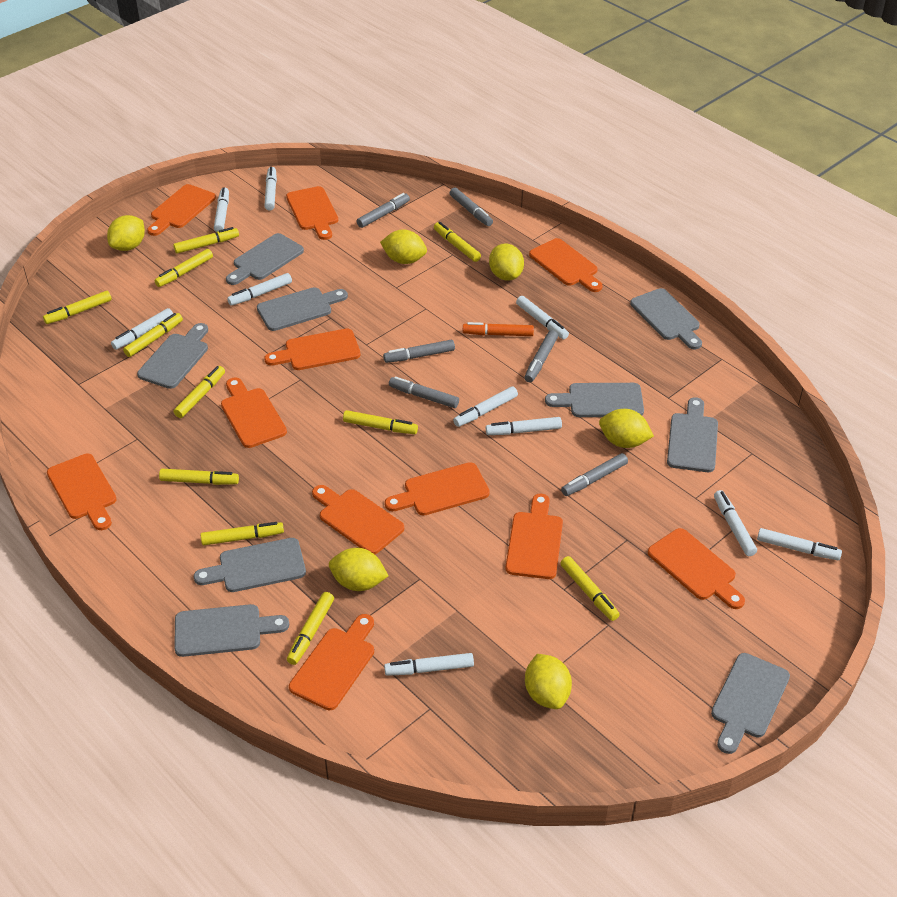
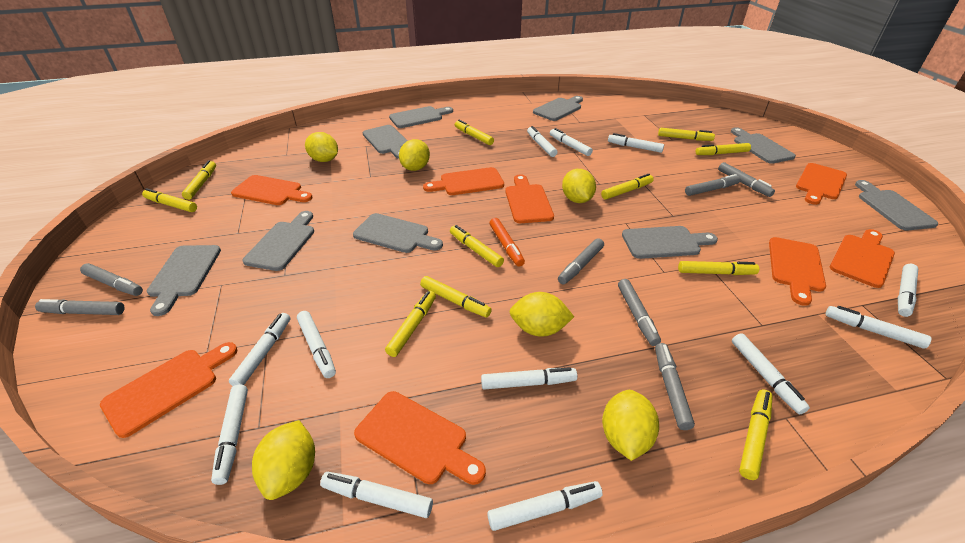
grey marker: [356,193,410,228] [383,340,455,363] [389,377,459,408] [450,187,493,226] [524,330,558,382] [561,453,628,496] = 6 -> [35,299,125,315] [80,263,143,296] [558,238,604,284] [618,279,661,346] [655,343,695,430] [685,174,741,196] [718,162,775,197] = 7
orange cutting board: [47,454,117,530] [147,184,216,236] [221,377,287,448] [264,328,361,370] [286,186,338,240] [289,614,374,710] [312,485,404,554] [385,462,490,516] [506,494,563,579] [529,238,603,292] [648,528,745,609] = 11 -> [100,342,238,438] [231,175,312,205] [354,391,486,485] [423,167,504,195] [505,174,554,223] [769,237,826,306] [796,163,847,205] [830,229,895,288] = 8
white marker: [111,308,173,350] [214,187,229,232] [227,273,292,306] [264,167,277,211] [384,653,474,676] [453,386,518,427] [486,417,562,435] [516,296,569,339] [714,490,757,556] [757,528,842,560] = 10 -> [211,384,248,485] [229,313,290,386] [297,311,336,378] [320,472,433,518] [481,367,577,389] [487,481,603,531] [527,126,558,157] [550,128,593,156] [608,133,664,153] [732,333,810,415] [826,306,931,349] [898,264,918,317] = 12

